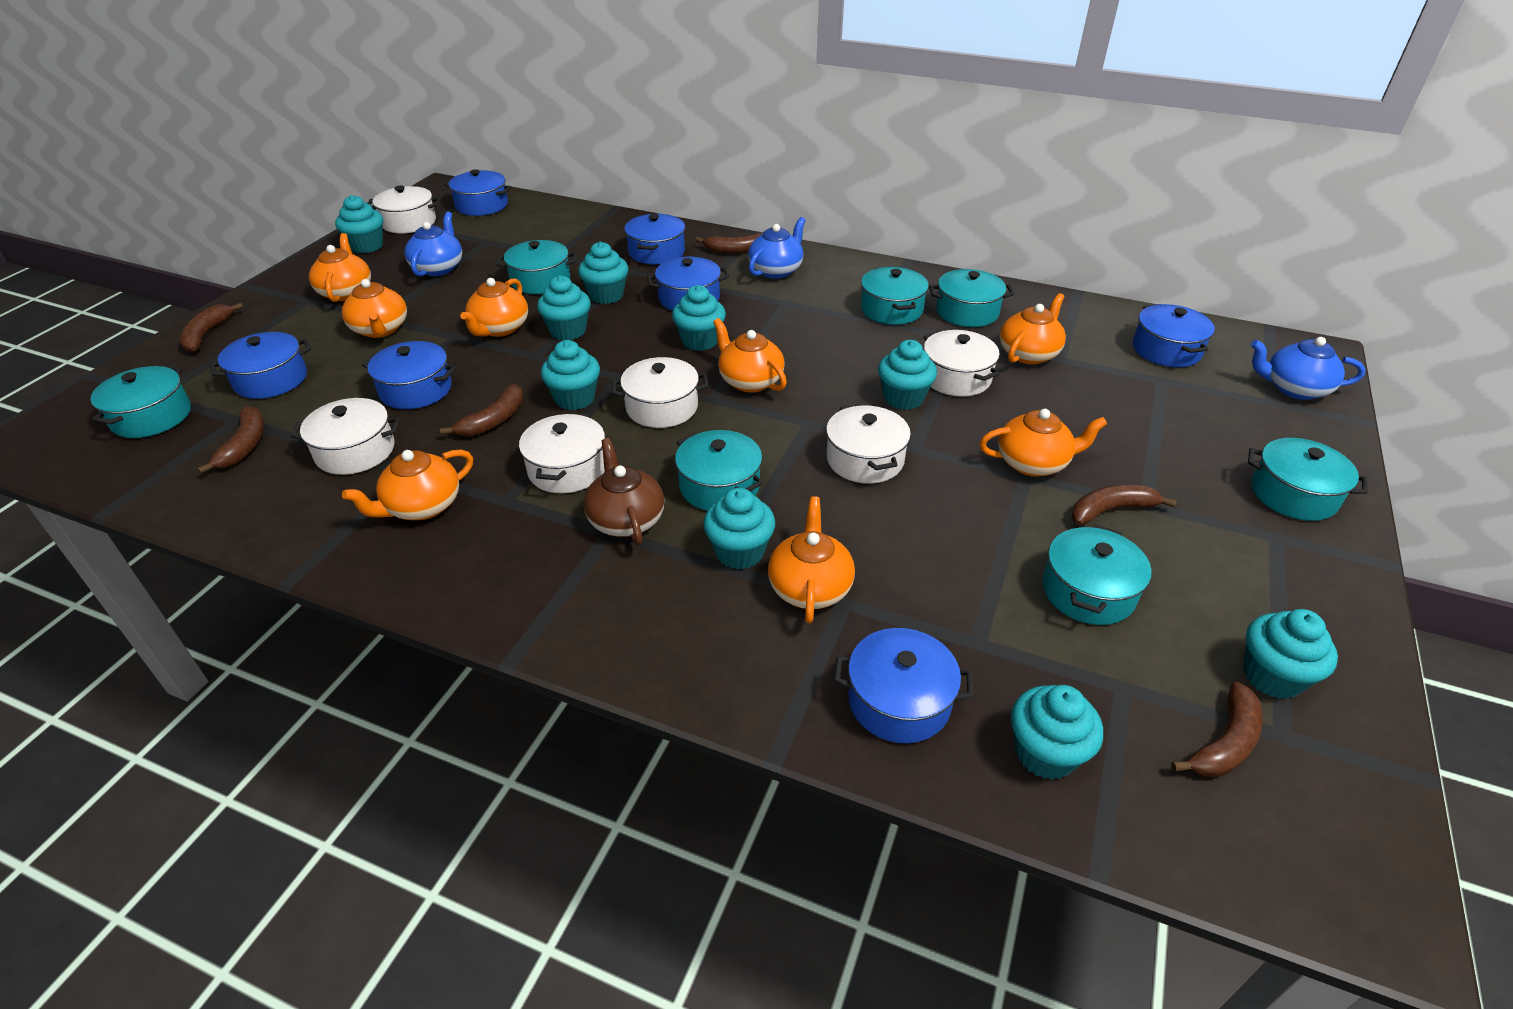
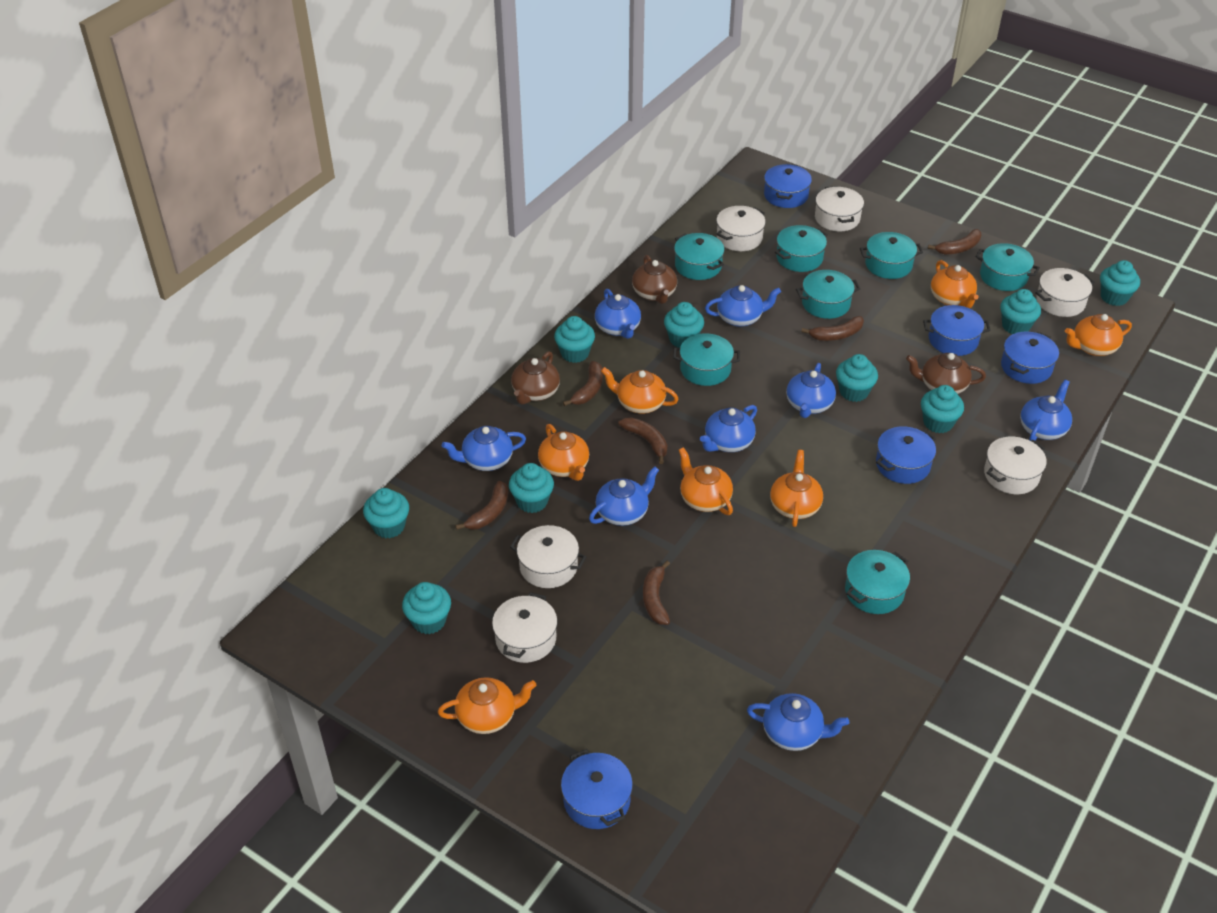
blue pot: [209,332,311,399] [362,341,456,409] [444,169,512,216] [624,214,685,265] [647,257,729,311] [834,628,974,743] [1133,304,1215,367] = 7 -> [561,749,633,829] [764,164,812,208] [876,426,936,484] [923,305,991,356] [1001,332,1059,384] = 5
blue teapot: [404,212,462,276] [748,217,806,279] [1251,337,1366,400] = 3 -> [442,426,526,471] [589,466,659,526] [595,289,641,339] [700,405,757,452] [705,285,781,327] [747,693,849,751] [786,363,836,418] [1020,380,1072,441] = 8
brown teapot: [584,438,665,546] = 1 -> [511,351,560,404] [632,255,677,304] [906,353,986,394] = 3
orange teapot: [309,233,371,302] [342,279,407,338] [342,450,473,520] [460,278,528,337] [713,318,787,393] [768,496,855,623] [980,409,1107,476] [1000,293,1066,365] = 8 -> [438,677,536,734] [538,424,589,481] [601,367,679,414] [679,447,733,515] [770,450,823,527] [931,260,979,308] [1065,314,1132,356] = 7

